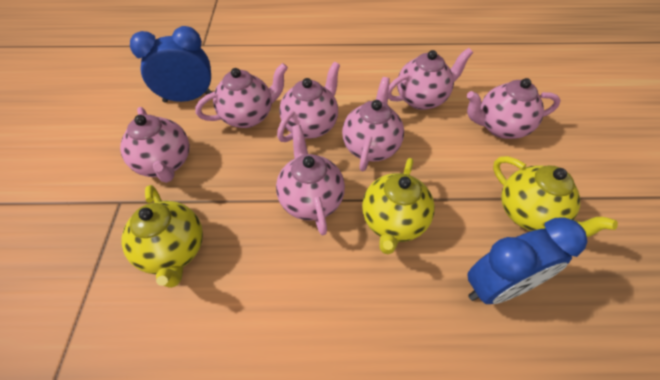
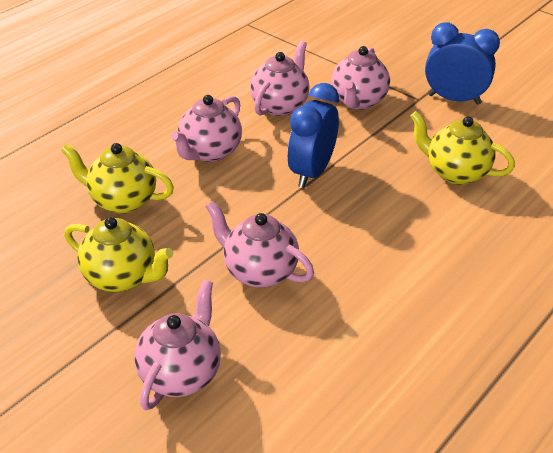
pink teapot: [120,107,189,183] [195,63,288,128] [276,125,345,235] [277,62,340,142] [342,77,404,171] [388,48,473,110] [467,78,561,139] = 7 -> [134,280,221,410] [171,95,242,162] [205,201,314,288] [250,41,310,116] [331,46,390,110] = 5

